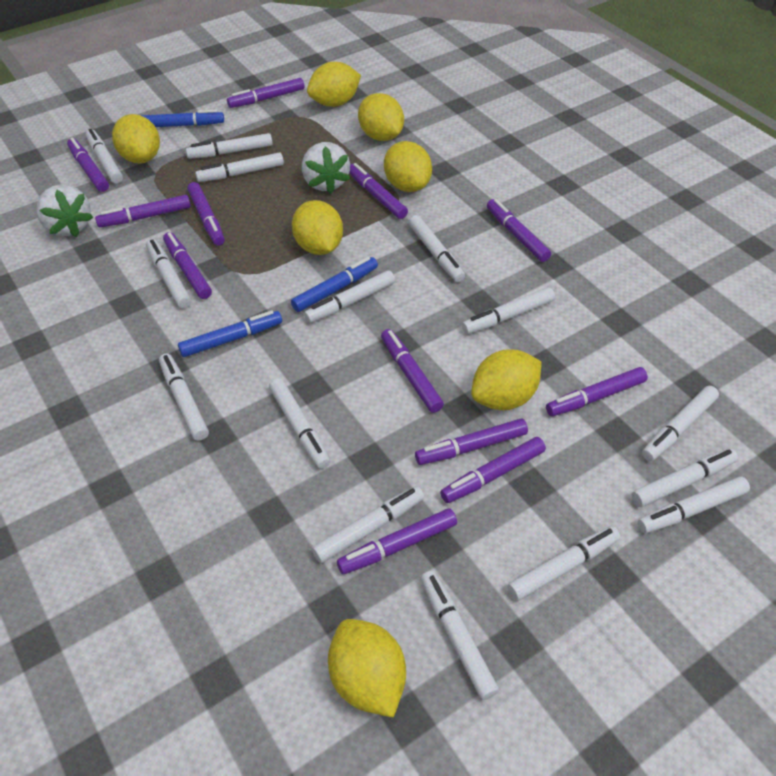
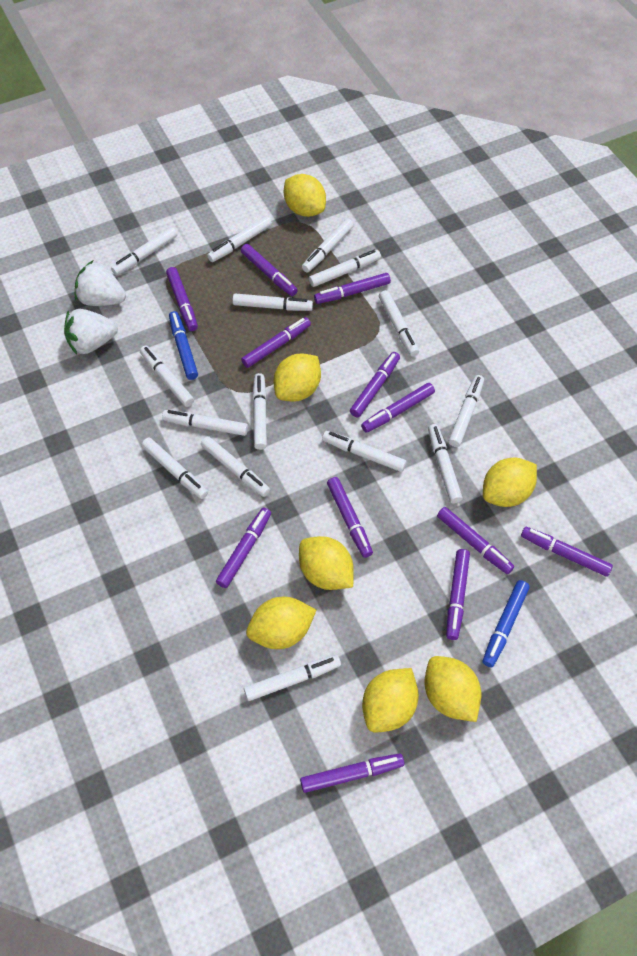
blue marker: [141,110,224,127] [178,310,282,357] [291,257,378,312] = 3 -> [169,311,198,380] [482,580,530,667] = 2

